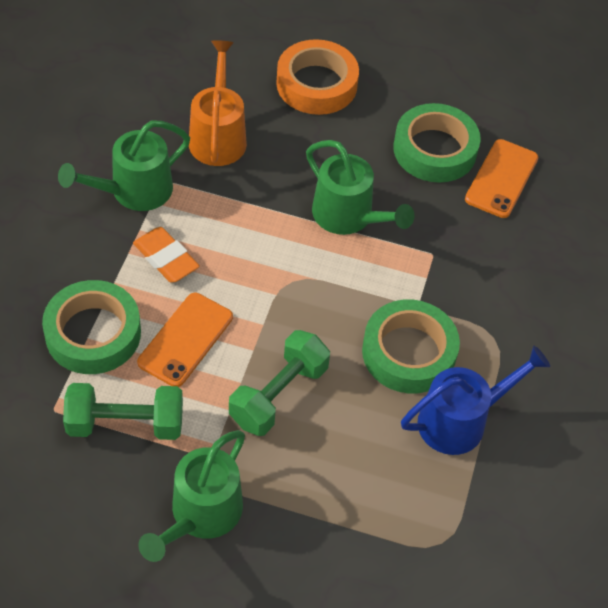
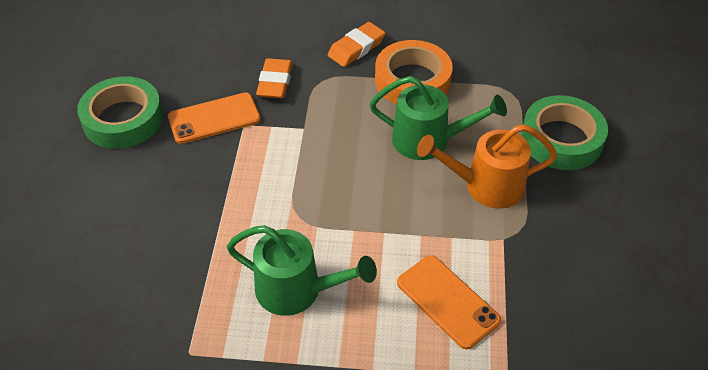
blue watering can: [401,346,550,455] = 1 -> none = 0
green dumbbell: [63,383,183,440] [229,330,330,436] = 2 -> none = 0
green tape: [42,280,141,374] [362,299,460,393] [394,103,481,183] = 3 -> [77,76,163,149] [521,95,608,170] = 2
green watering can: [58,120,190,211] [138,430,245,562] [306,140,414,235] = 3 -> [226,225,377,316] [370,76,507,160] = 2
orange eraser: [133,227,200,283] = 1 -> [256,58,293,98] [328,22,385,67] = 2

